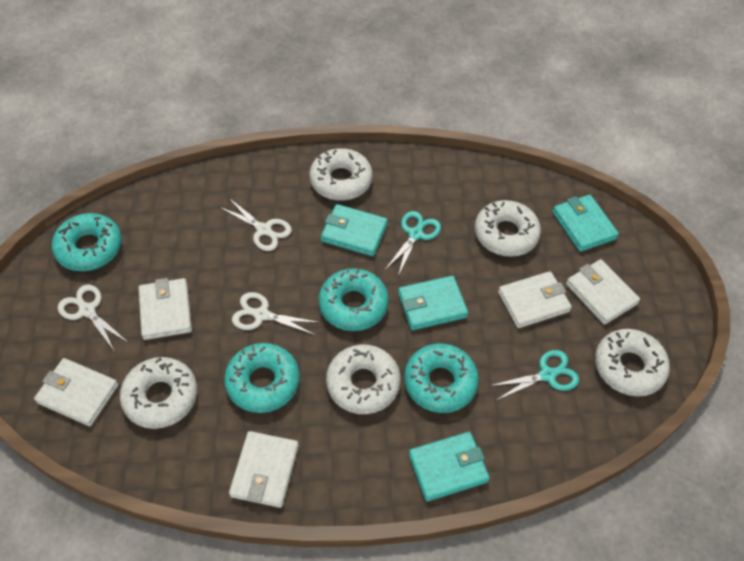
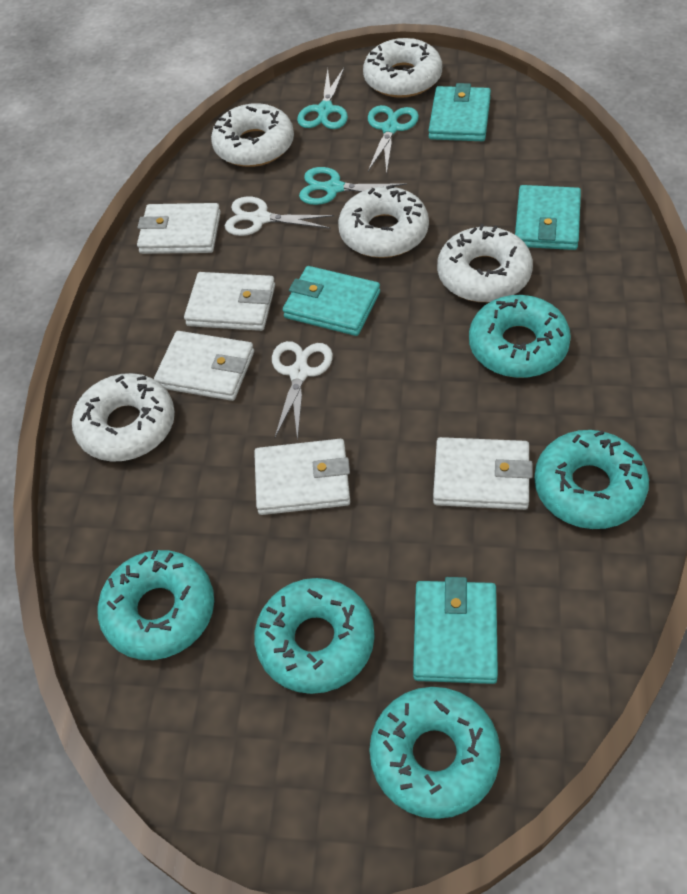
turquoise donut: [52,213,122,271] [224,343,300,413] [318,268,389,331] [404,343,479,413] = 4 -> [98,550,214,660] [254,578,375,694] [369,687,500,819] [469,295,571,378] [534,430,649,529] = 5
turquoise scissors: [385,211,441,276] [490,350,579,400] = 2 -> [297,67,348,129] [299,167,407,205] [368,105,419,174] = 3
white scissors: [58,285,127,352] [219,197,292,251] [232,292,320,335] = 3 -> [225,196,334,236] [272,341,333,441] = 2

